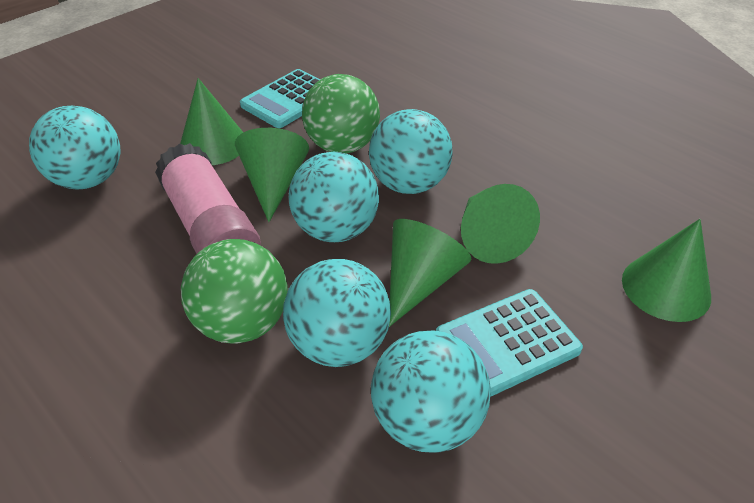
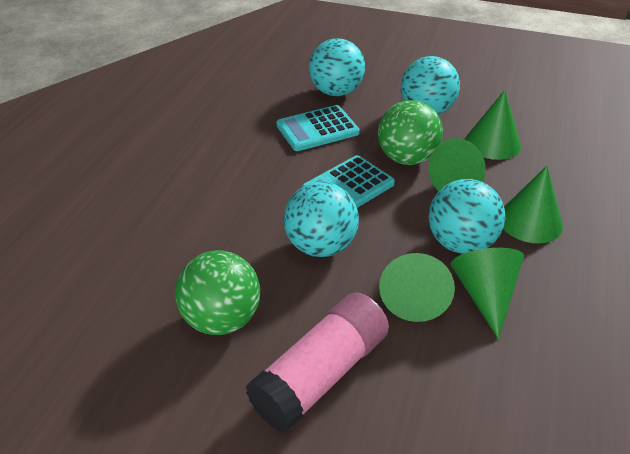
turquoise ball: [29,106,120,190] [283,259,391,367] [288,152,379,242] [369,109,453,194] [371,330,491,453] = 5 -> [284,182,359,257] [309,38,365,96] [401,56,460,115] [429,179,505,254] = 4

